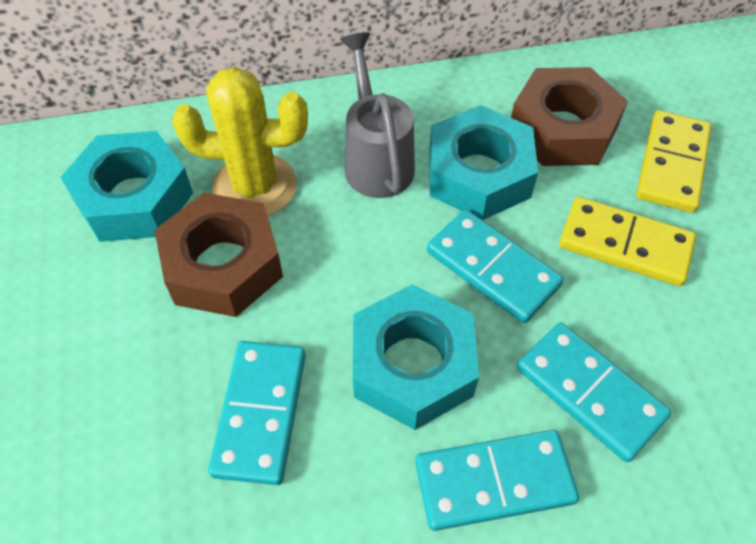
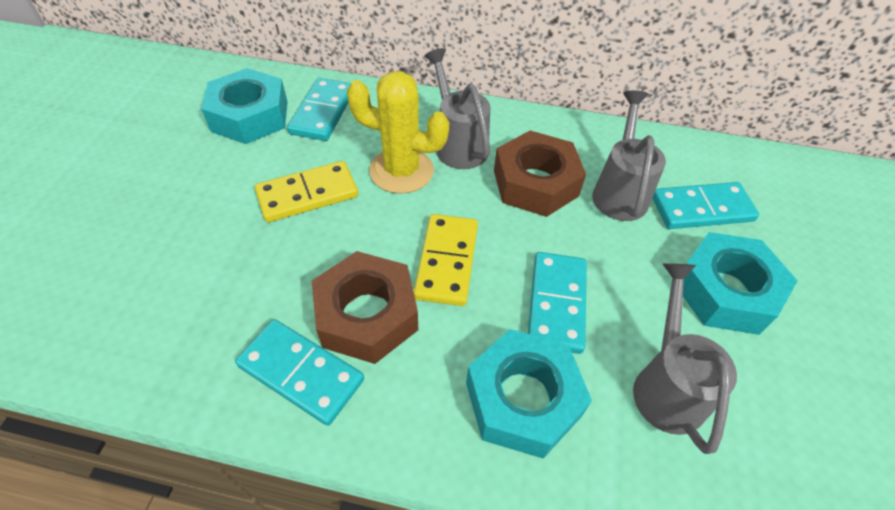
grey watering can: [340,32,415,198] = 1 -> [424,48,490,169] [592,91,666,221] [633,263,737,454] = 3

